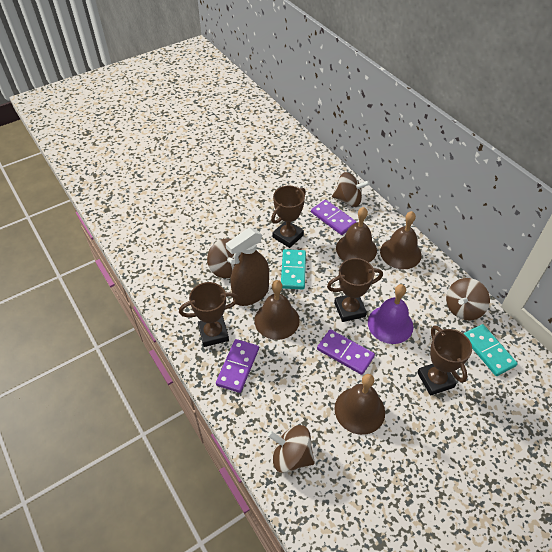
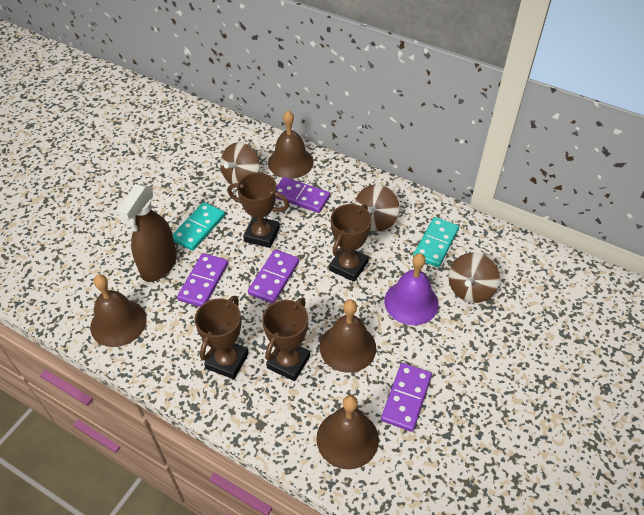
brown spinning top: [207,238,241,278] [267,425,315,473] [332,172,370,207] [446,278,490,320] = 4 -> [220,142,259,184] [355,185,399,231] [448,253,500,303] = 3
purple domino: [216,339,259,393] [311,200,357,235] [317,329,375,375] = 3 -> [177,253,228,307] [248,249,299,303] [276,177,330,213] [381,363,432,432] = 4

